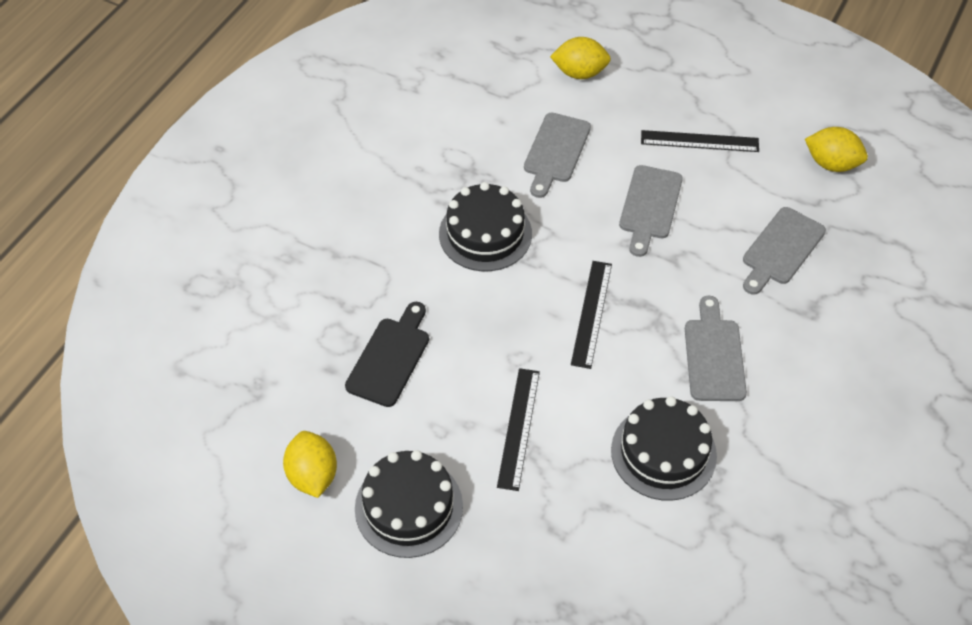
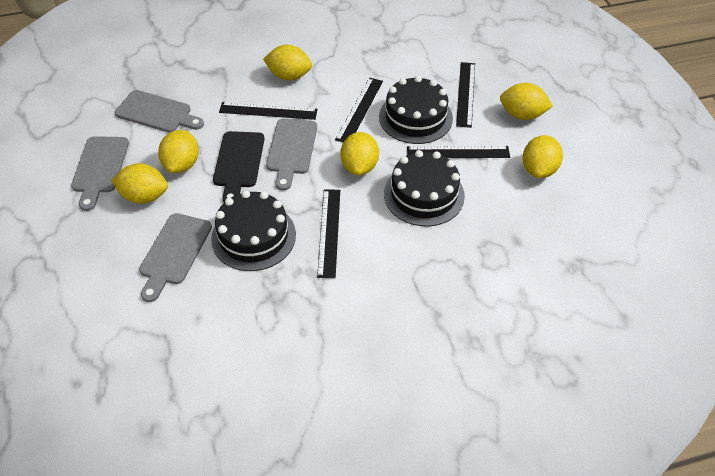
black ruler: [497,368,540,491] [571,261,612,369] [641,130,759,152] = 3 -> [219,102,318,120] [317,189,340,278] [335,78,383,142] [407,146,510,158] [456,62,475,128] = 5
yellow lemon: [283,431,337,498] [550,37,611,79] [805,127,868,172] = 3 -> [111,163,168,204] [158,130,199,173] [263,45,312,80] [340,132,379,175] [500,83,553,120] [523,135,563,178] = 6

